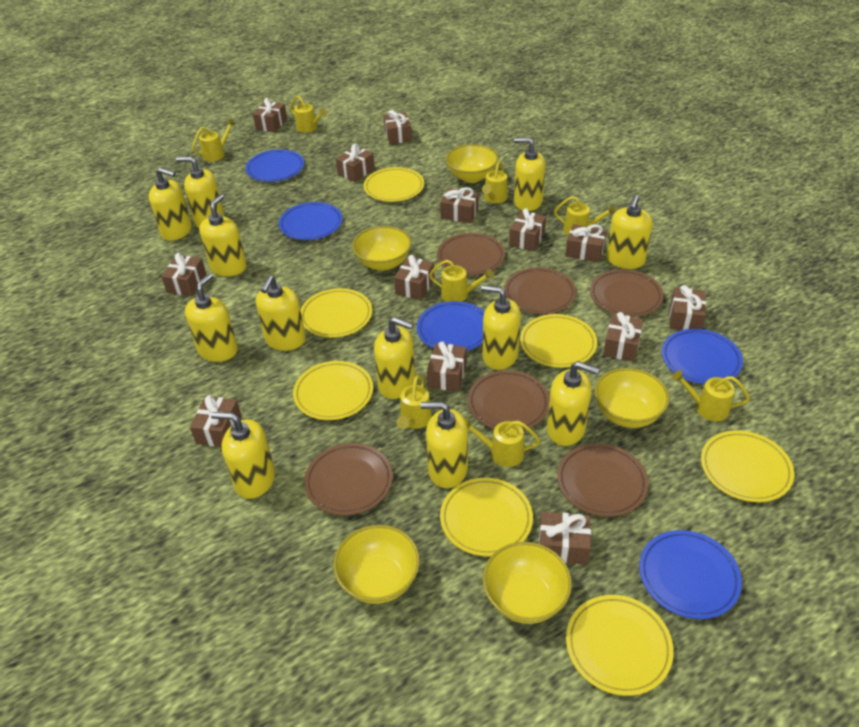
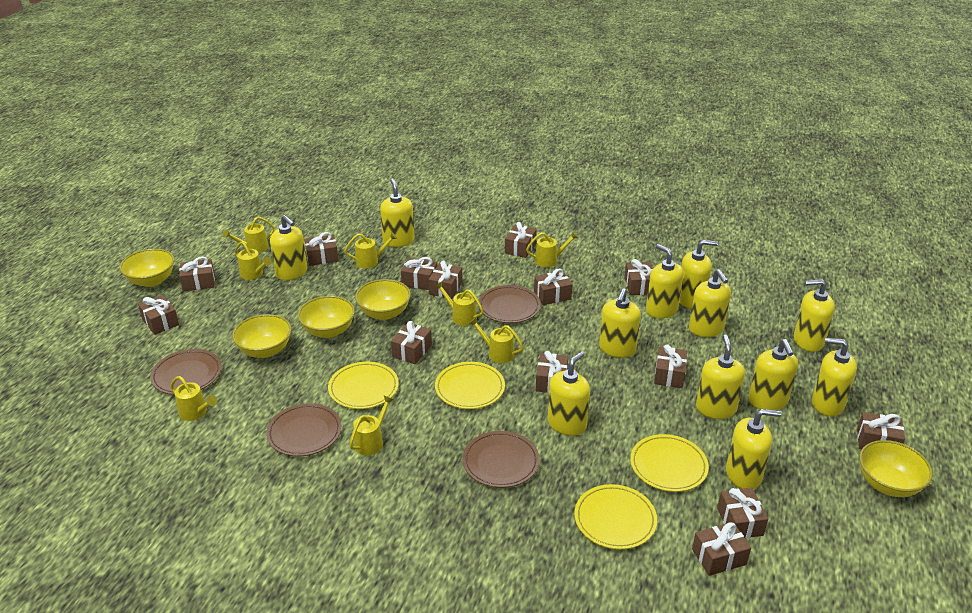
blue plate: [245,149,304,182] [279,202,343,240] [417,301,484,351] [639,530,742,619] [661,329,743,385] = 5 -> none = 0
brown gift: [161,253,206,296] [190,395,242,447] [253,98,287,132] [336,143,375,182] [384,110,412,144] [394,255,434,300] [427,341,467,392] [440,187,478,223] [509,208,546,251] [539,512,591,565] [565,224,607,263] [603,312,643,362] [670,285,706,330] = 13 -> [138,295,179,335] [179,256,215,291] [305,232,339,266] [391,321,432,364] [401,257,437,290] [428,261,462,299] [505,222,537,258] [534,268,573,305] [536,351,568,393] [624,259,652,295] [654,345,687,388] [692,522,751,576] [717,487,768,538] [857,412,905,449] = 14
brown plate: [304,443,393,516] [437,233,505,275] [468,370,550,430] [504,267,576,315] [557,443,649,517] [590,269,664,317] = 6 -> [150,349,222,395] [266,403,342,456] [463,431,540,488] [478,285,541,323] = 4
yellow plate: [293,361,373,420] [301,288,372,338] [364,167,424,202] [440,478,533,557] [520,314,597,368] [566,595,674,696] [701,430,794,502] = 7 -> [328,362,399,409] [435,362,505,409] [574,484,657,549] [630,434,709,492] = 4

